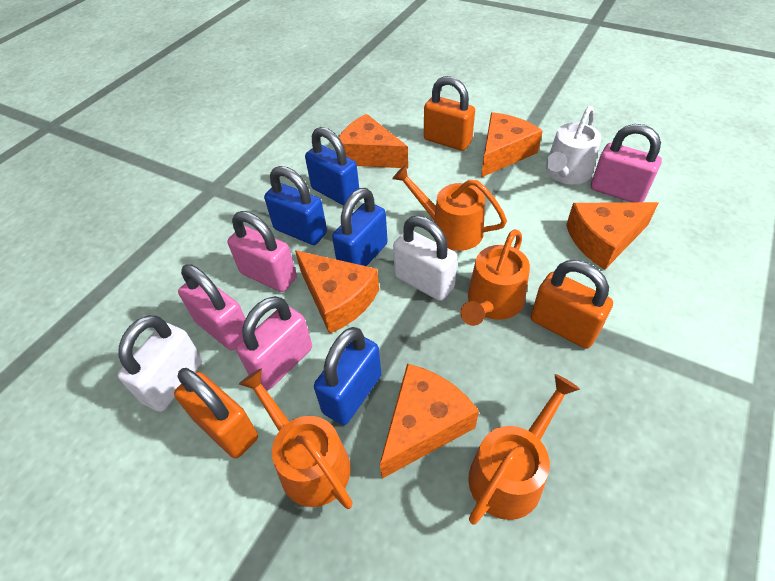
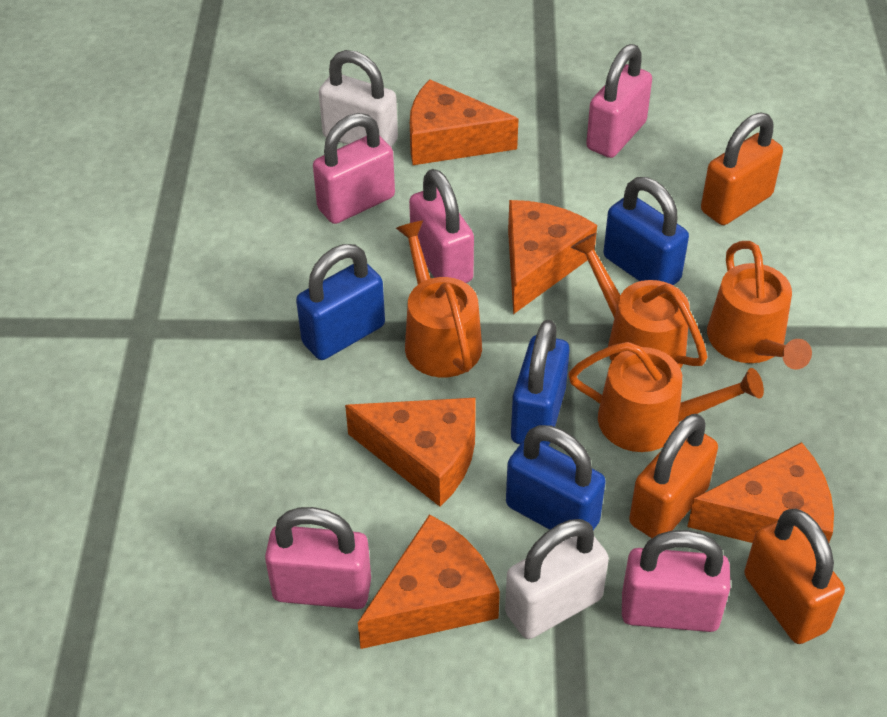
pink padlock: [178,265,245,350] [228,211,297,292] [236,296,312,390] [591,124,662,202] = 4 -> [265,507,371,609] [313,113,395,224] [409,169,474,283] [586,44,652,158] [622,530,730,632] = 5
white watering can: [545,106,601,184] = 1 -> none = 0

